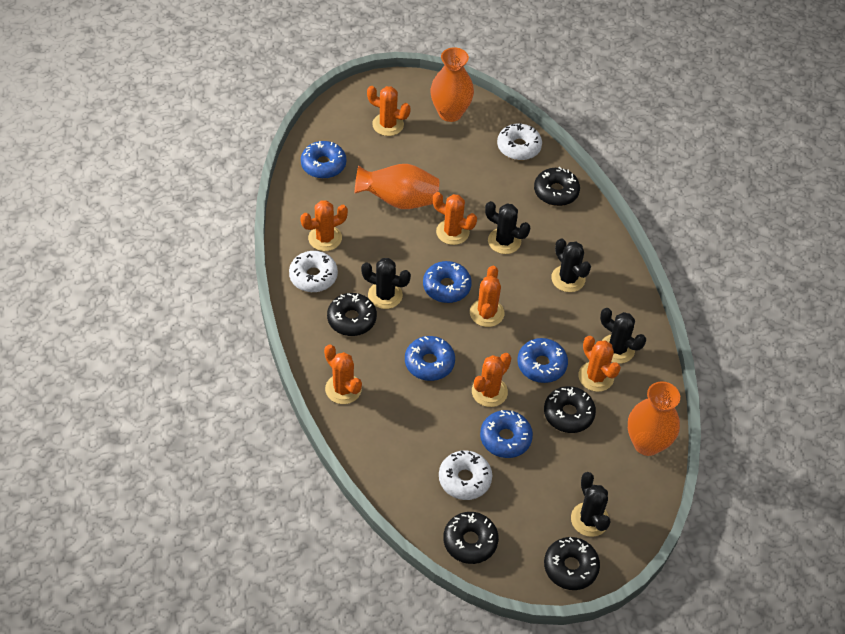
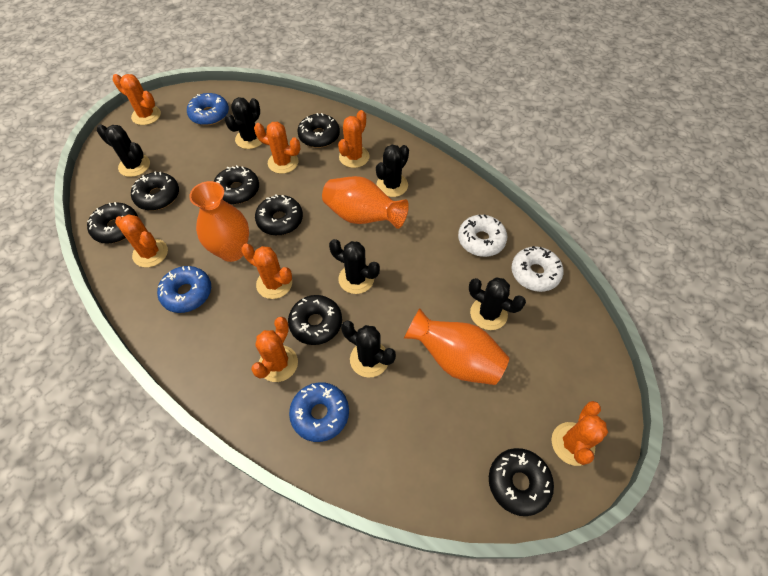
black cactus: [361,258,411,309] [485,201,530,254] [551,238,591,292] [571,472,610,537] [600,308,646,364] = 5 -> [97,124,150,177] [225,97,262,149] [329,239,380,294] [341,321,396,378] [376,145,409,197] [469,278,526,330] = 6
black donut: [327,293,377,336] [443,512,499,564] [534,167,580,206] [544,386,596,433] [544,537,600,590] = 5 -> [87,202,138,244] [131,171,179,211] [214,165,259,204] [255,194,303,235] [288,295,342,345] [297,113,340,148] [489,448,554,516] = 7
blue donut: [301,141,346,179] [405,336,455,381] [423,261,472,303] [480,410,533,458] [517,338,568,383] = 5 -> [157,266,211,313] [187,93,229,125] [289,382,349,442] = 3
white donut: [289,251,338,292] [439,450,492,500] [497,123,542,160] = 3 -> [458,214,507,257] [511,246,563,292] = 2

